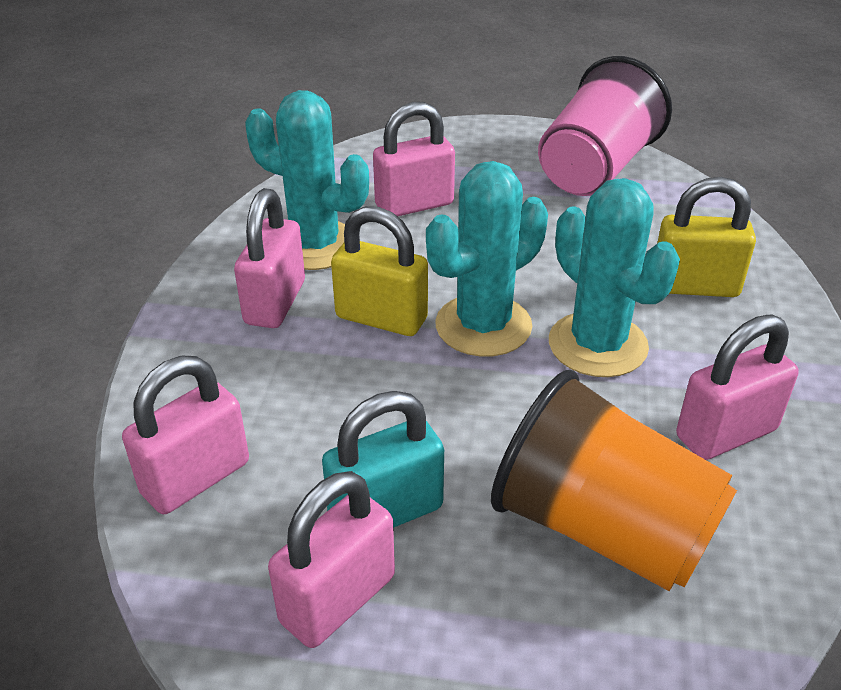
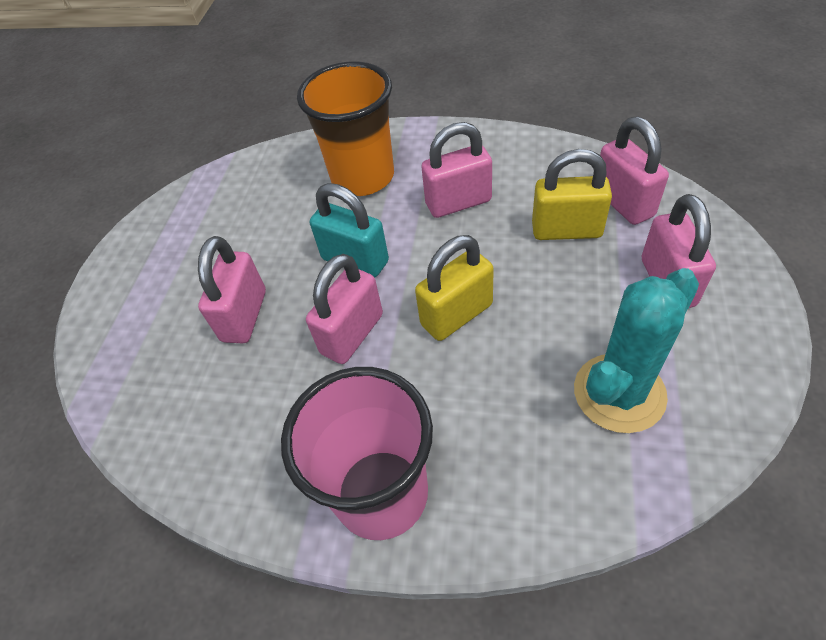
turquoise cactus: [245,90,369,270] [426,161,548,357] [549,178,680,377] = 3 -> [574,268,699,433] = 1

